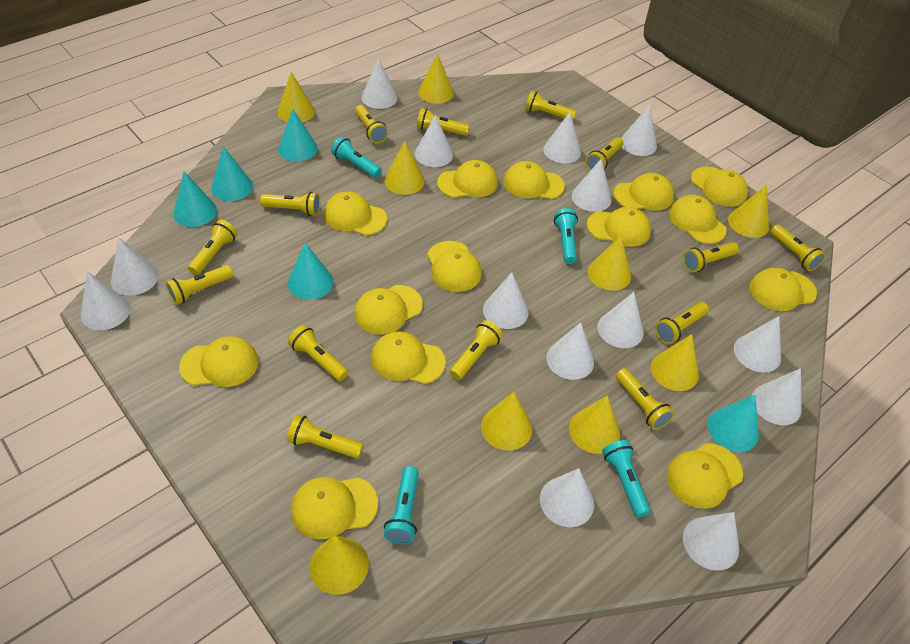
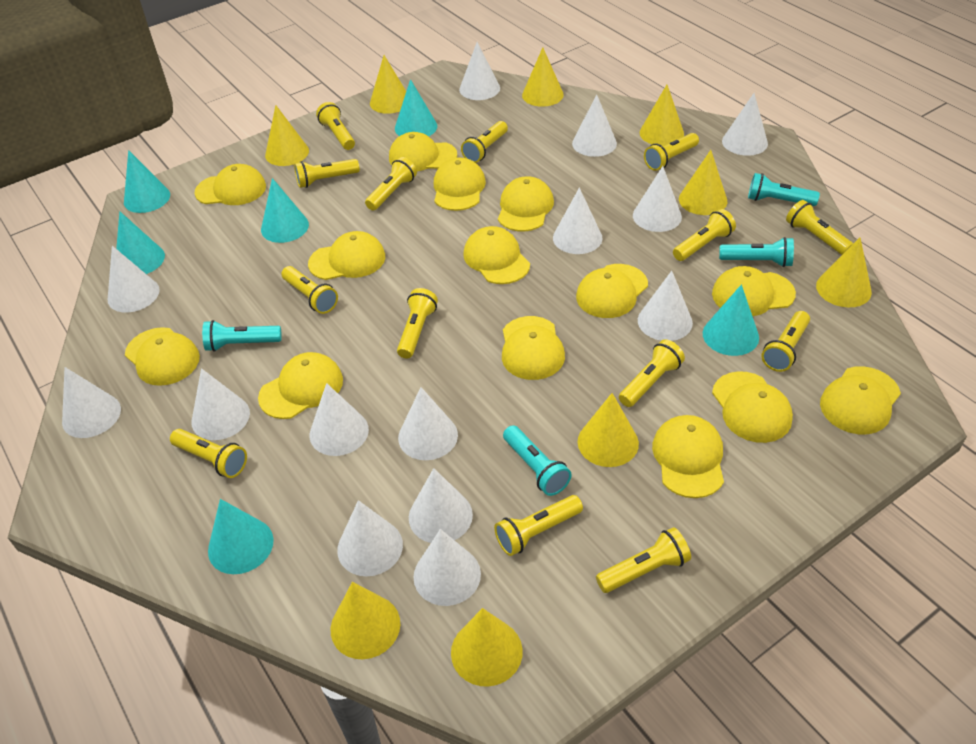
turquoise cone: [173,172,217,227] [211,146,253,201] [278,109,318,162] [288,243,333,300] [708,395,759,452] = 5 -> [116,211,165,274] [124,150,170,213] [208,499,274,574] [261,178,309,243] [395,79,437,137] [703,284,759,356] = 6

